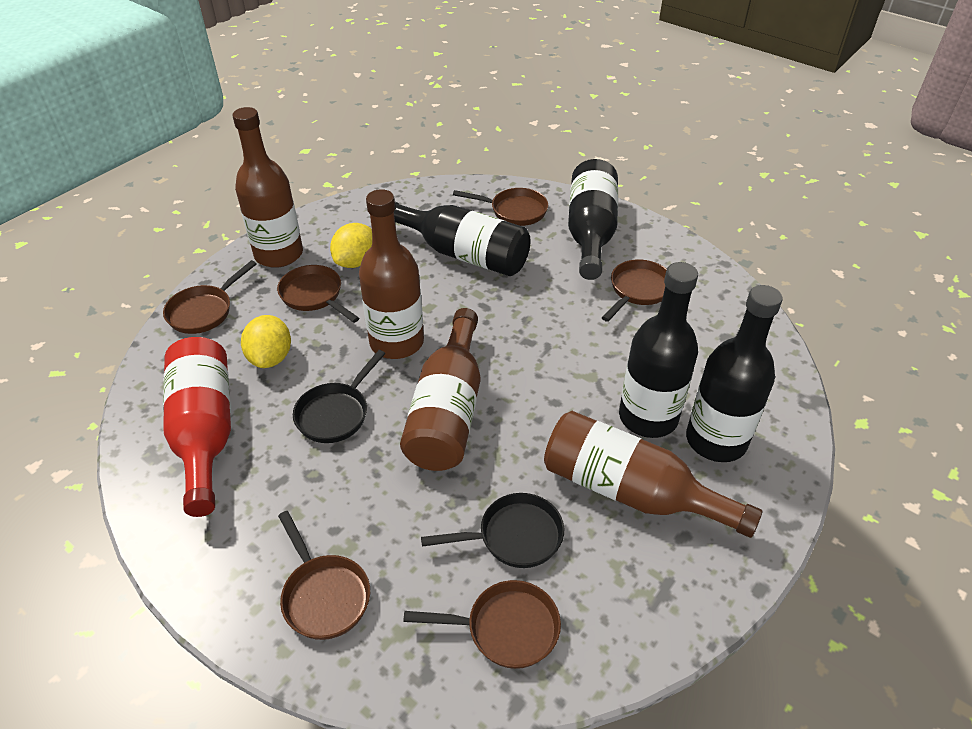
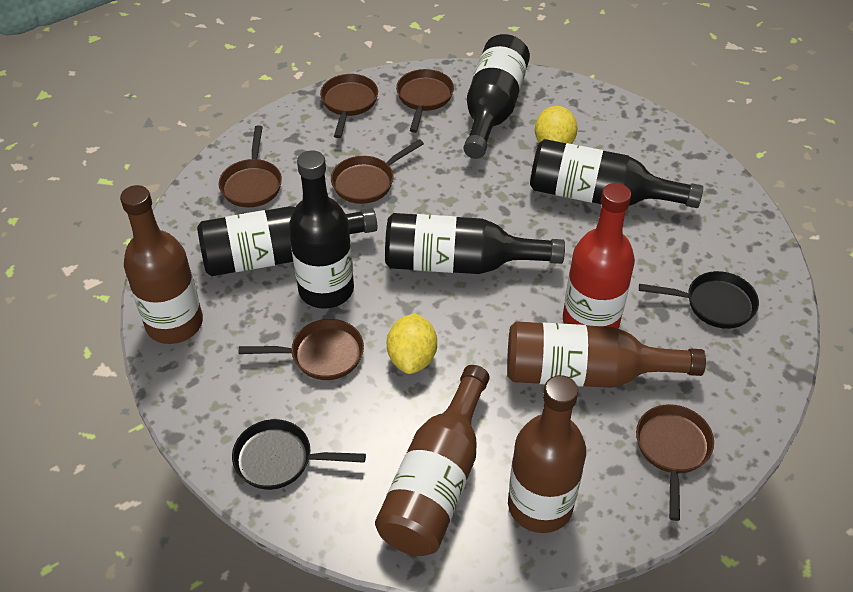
black bottle: [394,202,531,276] [568,159,618,280] [619,262,698,438] [686,285,783,462] = 4 -> [197,206,377,276] [289,150,354,309] [385,213,565,274] [464,34,530,159] [530,139,703,208] = 5

